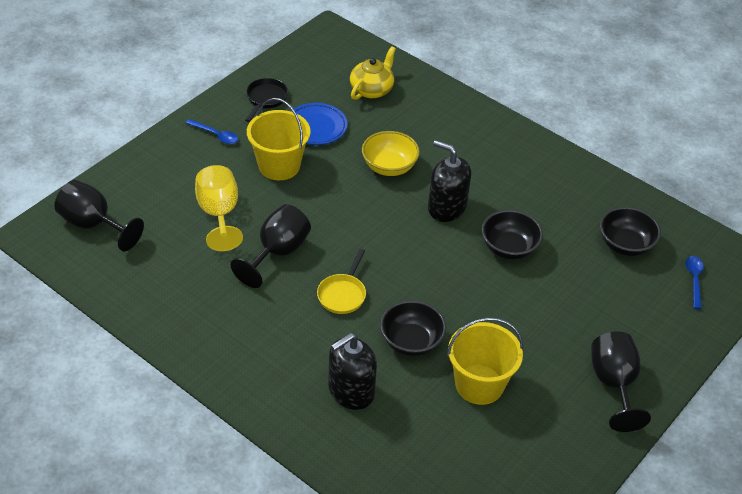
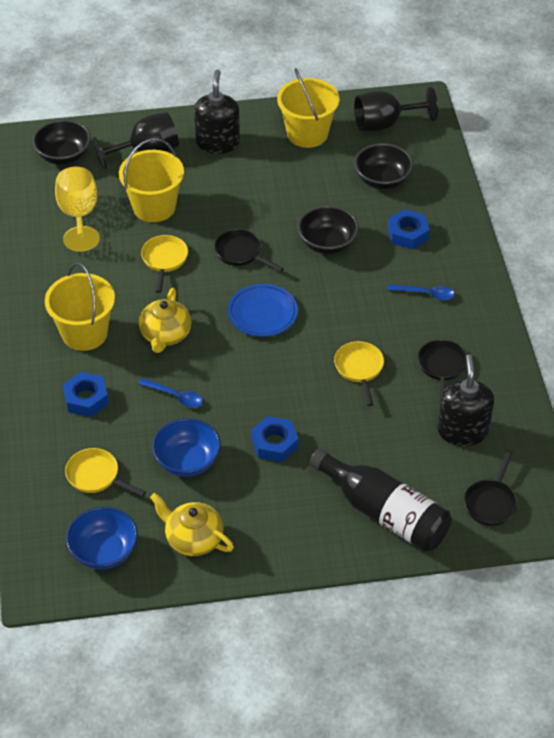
black bottle: none = 0 -> [309,448,452,552] = 1
black goblet: [54,180,144,251] [231,204,311,288] [591,331,651,432] = 3 -> [93,112,179,170] [354,87,438,132] = 2
black pan: [245,78,288,122] = 1 -> [214,229,284,272] [418,340,467,402] [464,450,518,526] = 3
blue bowl: none = 0 -> [66,507,138,570] [152,418,221,477] = 2
blue nut: none = 0 -> [63,372,109,417] [251,416,299,462] [388,209,430,249] = 3
yellow bowl: [362,131,420,176] = 1 -> none = 0
yellow bucket: [247,98,311,180] [447,317,523,405] = 2 -> [45,262,115,351] [119,138,184,222] [277,68,339,148] = 3
yellow pan: [317,249,366,314] = 1 -> [65,448,146,497] [141,235,188,293] [334,341,384,406] = 3
yellow teapot: [350,46,396,100] = 1 -> [139,288,192,353] [150,493,234,556] = 2

